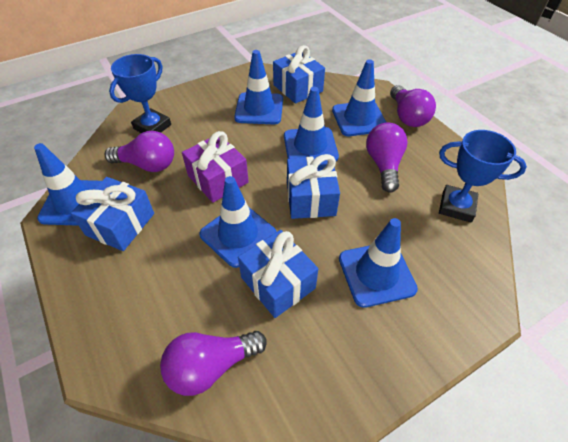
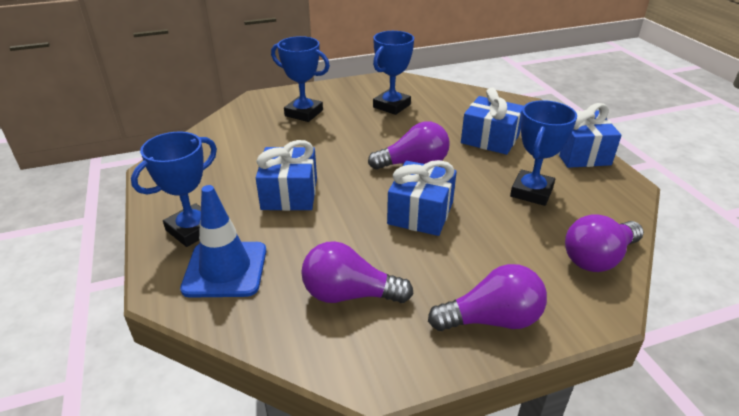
blue traffic cone: [34,143,101,226] [199,176,277,268] [234,50,283,125] [284,87,339,161] [332,59,387,136] [339,218,418,308] = 6 -> [180,185,267,297] = 1
blue trophy: [109,54,171,133] [439,130,527,223] = 2 -> [131,132,217,247] [271,36,330,122] [373,31,414,115] [510,100,577,206] = 4
purple gift: [182,131,249,203] = 1 -> none = 0

